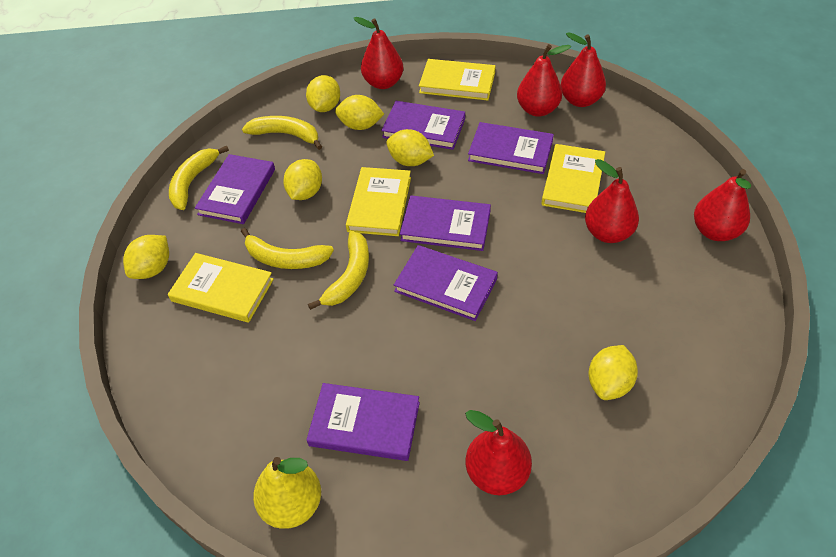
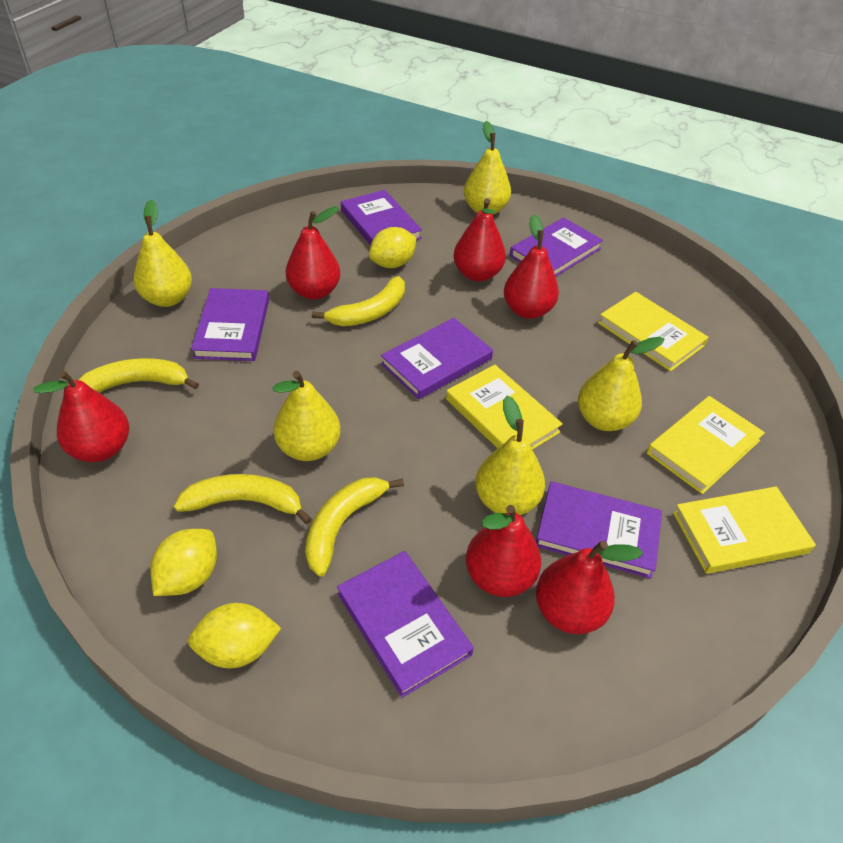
yellow lemon: [123,235,169,279] [283,159,322,200] [306,75,340,112] [335,95,384,130] [386,129,434,166] [589,345,638,400] = 6 -> [150,529,217,596] [188,603,281,668] [369,227,416,268] = 3
yellow pear: [253,457,321,529] = 1 -> [134,200,192,307] [273,371,341,461] [464,121,511,215] [475,396,545,515] [578,337,664,431] = 5

